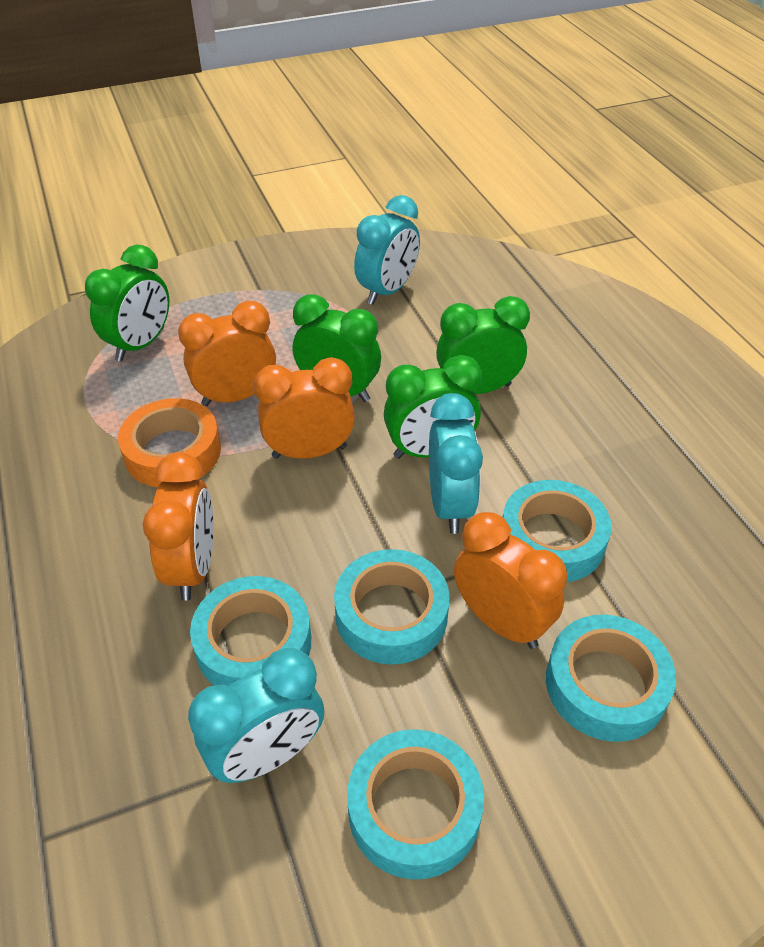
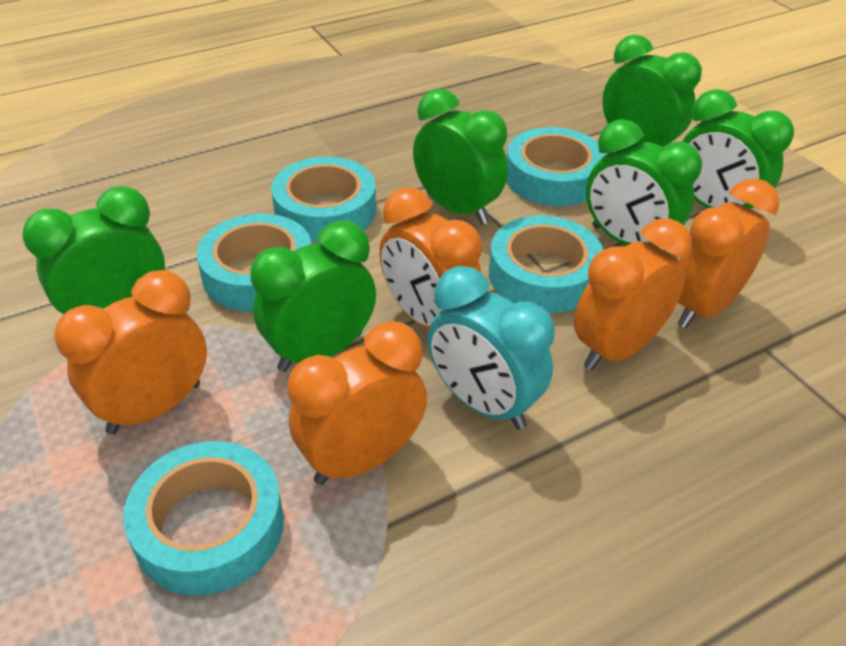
green clock: [85,245,169,362] [293,294,381,402] [384,355,482,459] [436,296,530,394] = 4 -> [22,186,165,314] [251,220,376,372] [413,89,508,225] [586,119,702,252] [602,34,702,147] [682,89,794,209] = 6
orange clock: [143,452,214,601] [178,301,276,406] [254,357,355,459] [454,512,567,649] = 4 -> [54,270,207,434] [288,322,427,485] [379,187,482,330] [573,218,692,371] [677,178,779,328] = 5
orange tape: [118,398,221,487] = 1 -> none = 0
turquoise clock: [188,648,324,783] [354,195,420,305] [429,393,483,534] = 3 -> [428,266,555,429] = 1

